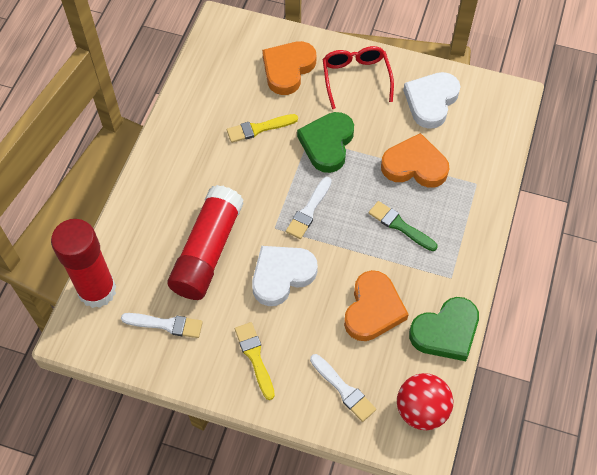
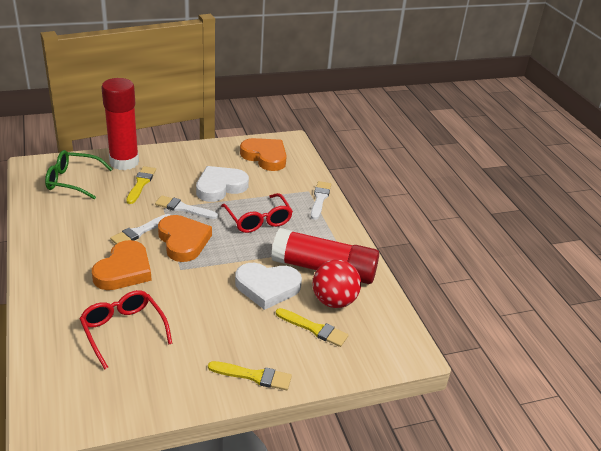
green brush: [369,201,438,251] = 1 -> none = 0
green glasses: none = 0 -> [45,150,112,199] = 1
green heart: [297,112,354,173] [409,297,479,361] = 2 -> none = 0
red glasses: [323,46,394,109] = 1 -> [79,290,172,370] [221,193,293,233] = 2
yellow brush: [227,114,298,143] [235,322,275,400] = 2 -> [126,166,156,204] [208,361,292,390] [276,308,348,347] = 3

